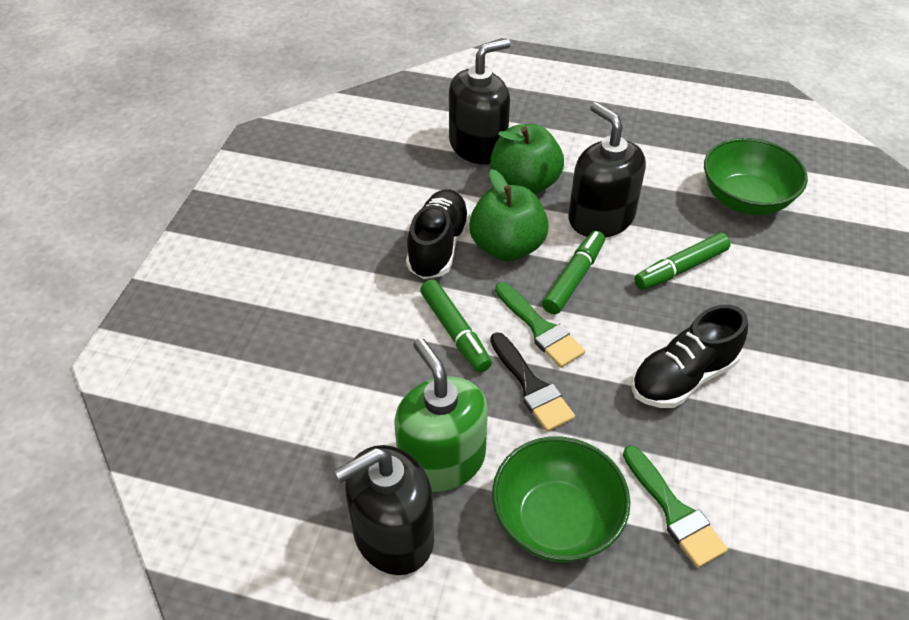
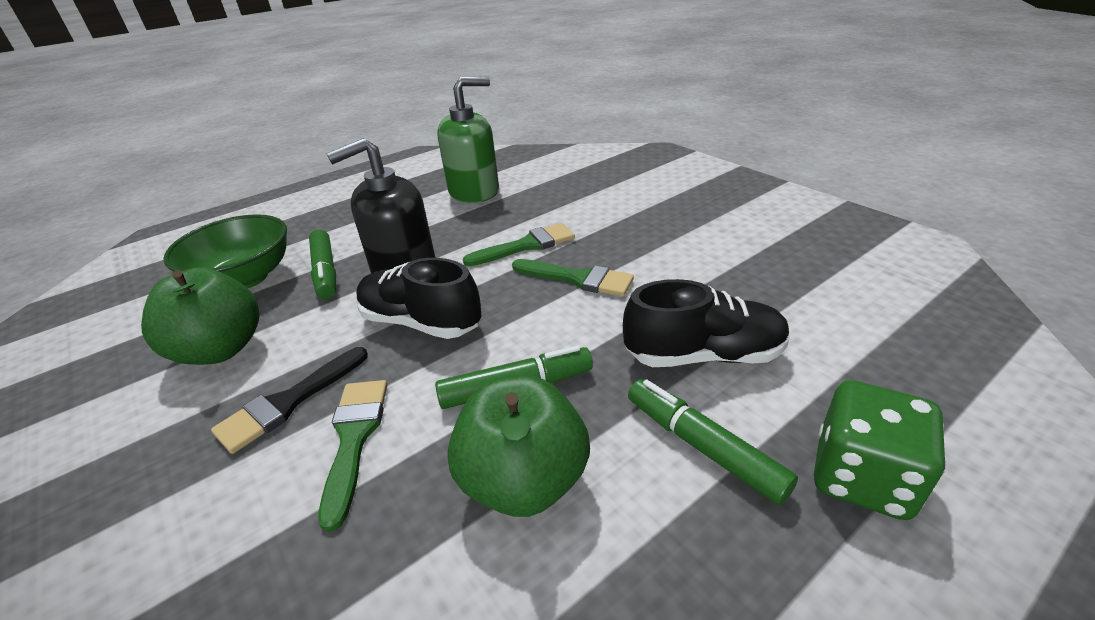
black soap dispenser: [334,445,434,575] [449,39,511,165] [569,102,646,238] = 3 -> [326,138,436,273] = 1
green bowl: [492,437,630,562] [704,138,808,215] = 2 -> [163,214,287,288] = 1
green brush: [495,282,585,368] [623,445,728,568] = 2 -> [318,380,387,532] [463,223,575,266] [512,259,634,297] = 3
green dice: none = 0 -> [814,380,946,520] = 1

